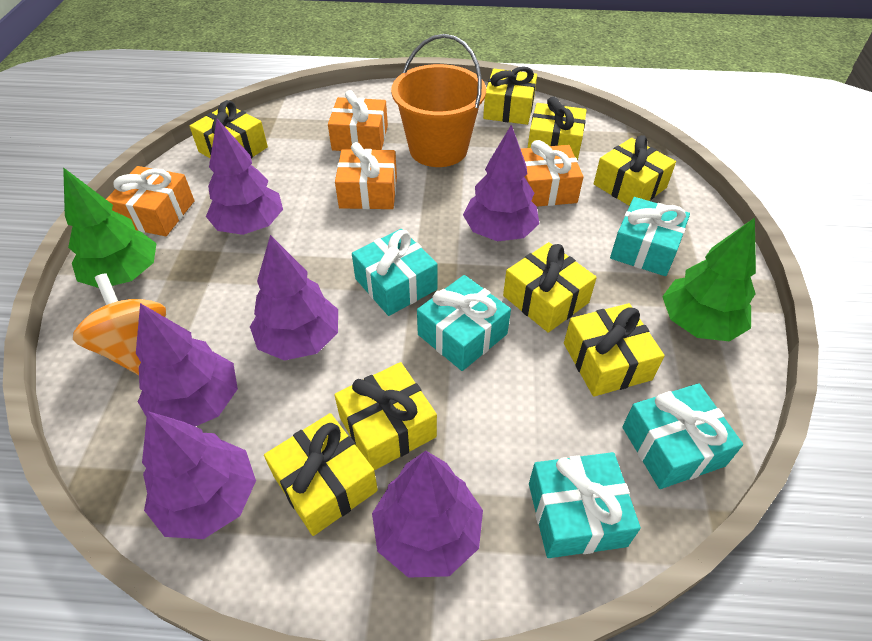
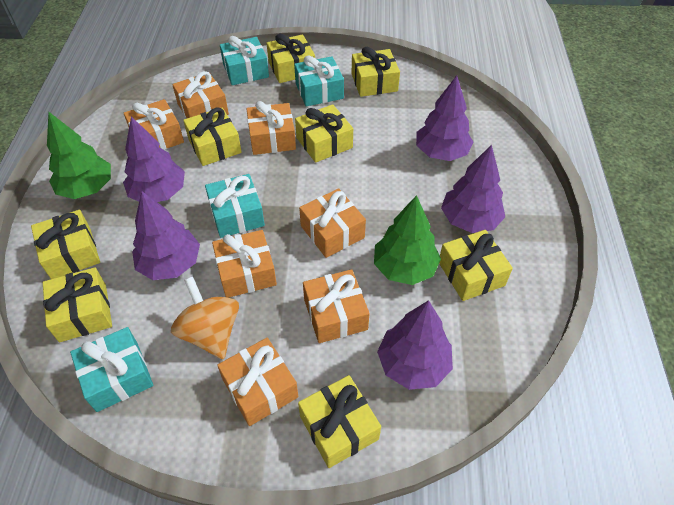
orange bucket: [391,34,486,167] = 1 -> none = 0
orange gift: [106,166,195,236] [328,90,388,151] [335,142,397,209] [521,140,584,207] = 4 -> [124,99,184,150] [172,71,229,118] [212,230,277,298] [217,338,298,426] [246,101,296,155] [299,188,366,258] [303,269,370,343] = 7
purple tree: [136,303,238,426] [142,411,256,539] [206,119,283,235] [250,235,338,361] [372,451,483,578] [463,125,539,242] = 6 -> [123,117,185,202] [132,191,200,280] [377,300,453,390] [416,76,474,161] [441,145,505,233] = 5
turquoise gift: [352,229,437,316] [417,275,511,371] [529,452,641,558] [610,197,690,276] [622,383,743,489] = 5 -> [70,327,153,412] [205,174,265,238] [220,36,269,85] [294,55,344,107] = 4

